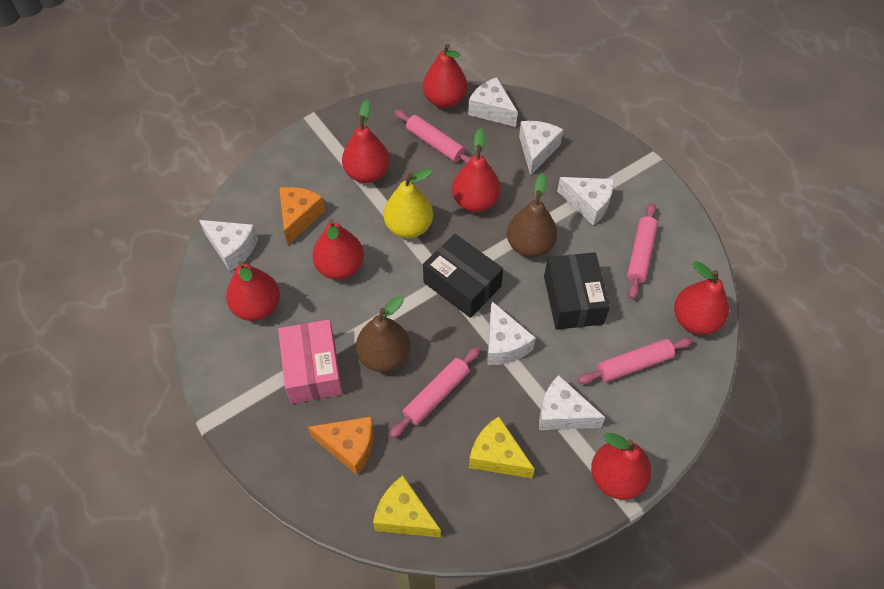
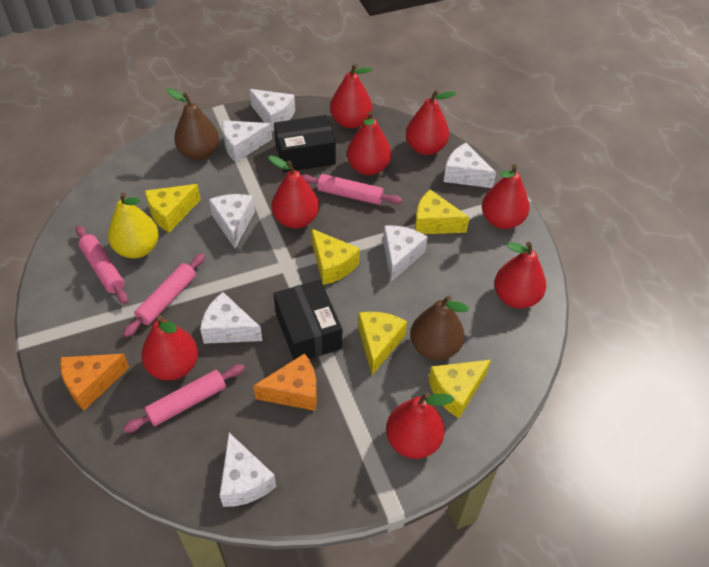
pink box: [278,319,342,404] = 1 -> none = 0
red pear: [226,261,280,321] [312,219,364,280] [342,100,390,183] [423,44,467,108] [452,128,501,212] [591,433,652,500] [674,261,729,335] = 7 -> [142,315,198,380] [269,155,319,229] [330,64,372,128] [347,111,391,175] [386,392,454,459] [406,89,456,155] [482,164,530,229] [494,242,546,309] = 8
white cheese: [199,220,258,271] [468,77,518,127] [487,301,536,365] [519,121,563,176] [539,375,605,430] [557,177,614,225] = 6 -> [200,292,262,344] [209,194,255,248] [219,433,276,507] [222,120,272,162] [249,89,295,131] [383,225,428,282] [443,143,496,188] = 7
yellow cheese: [373,475,441,538] [469,416,535,478] = 2 -> [145,184,201,233] [311,229,360,285] [358,312,407,375] [415,189,470,234] [429,360,491,418] = 5

